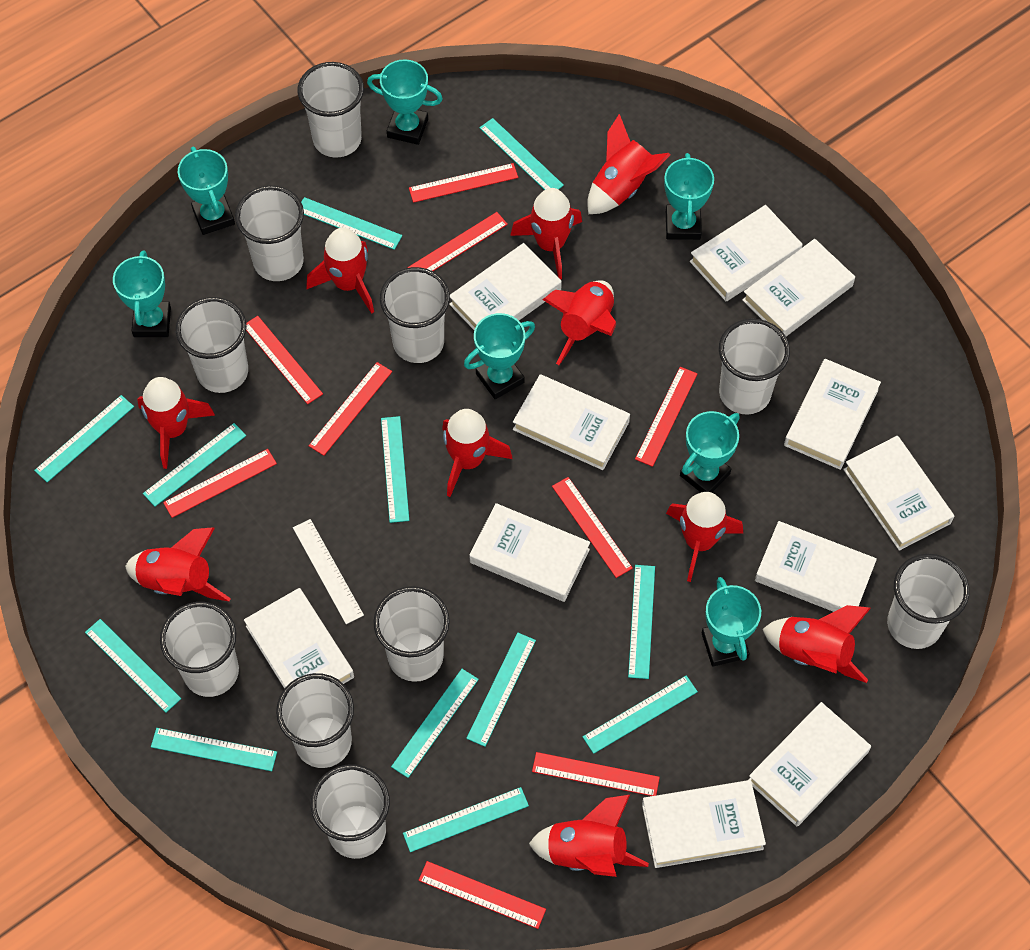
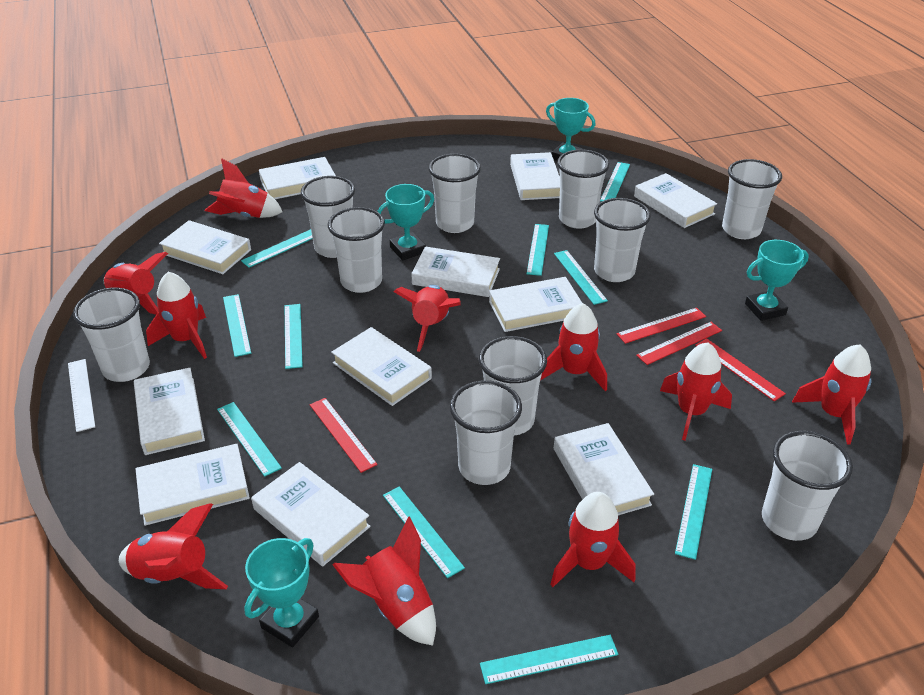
red ruler: [163,449,277,518] [246,316,323,404] [309,362,392,456] [408,212,508,271] [409,163,518,203] [419,861,546,929] [532,752,660,796] [552,477,633,578] [635,367,698,467] = 9 -> [310,398,377,473] [617,308,706,344] [636,322,722,365] [695,338,786,401] = 4
turquoise ruler: [34,395,134,482] [85,619,181,712] [143,423,246,507] [151,728,277,771] [301,197,402,250] [381,416,409,523] [391,669,479,778] [403,787,529,852] [466,632,536,747] [479,118,564,190] [583,675,698,754] [628,565,655,679] = 12 -> [217,402,282,477] [223,294,251,357] [241,229,313,268] [285,304,303,369] [383,487,465,578] [480,635,618,684] [527,224,549,276] [554,250,608,305] [600,162,630,202] [675,464,712,560] = 10
turquoise trophy: [113,250,171,337] [178,147,235,235] [367,59,443,145] [464,313,535,399] [664,153,714,240] [680,411,740,493] [702,577,761,667] = 7 -> [244,538,319,647] [377,184,434,261] [546,98,595,161] [745,240,809,321] = 4

